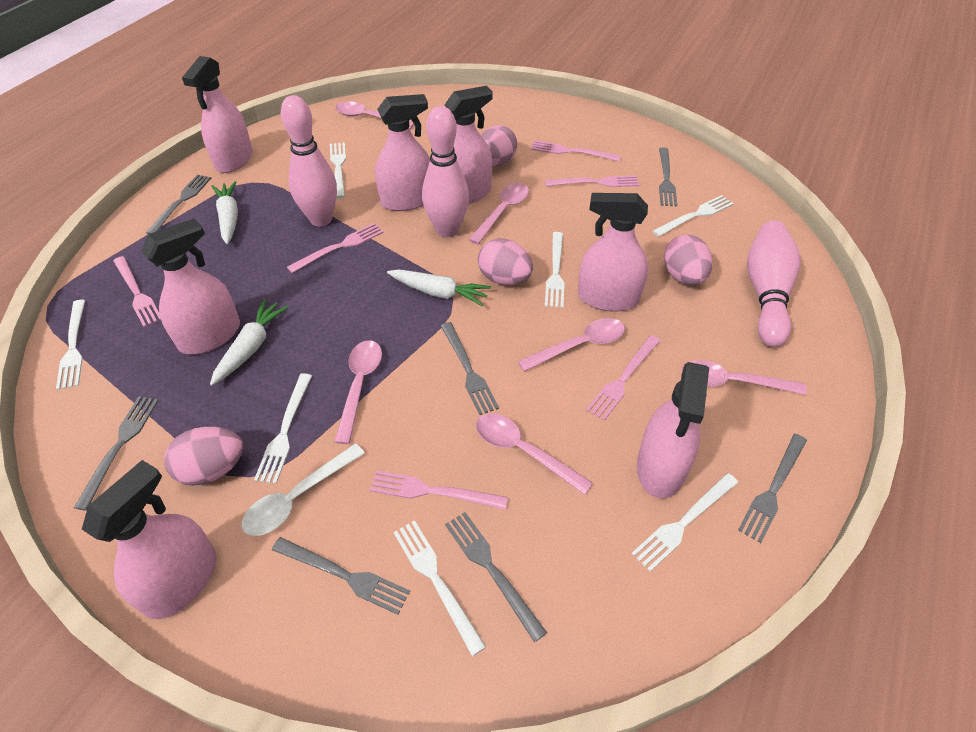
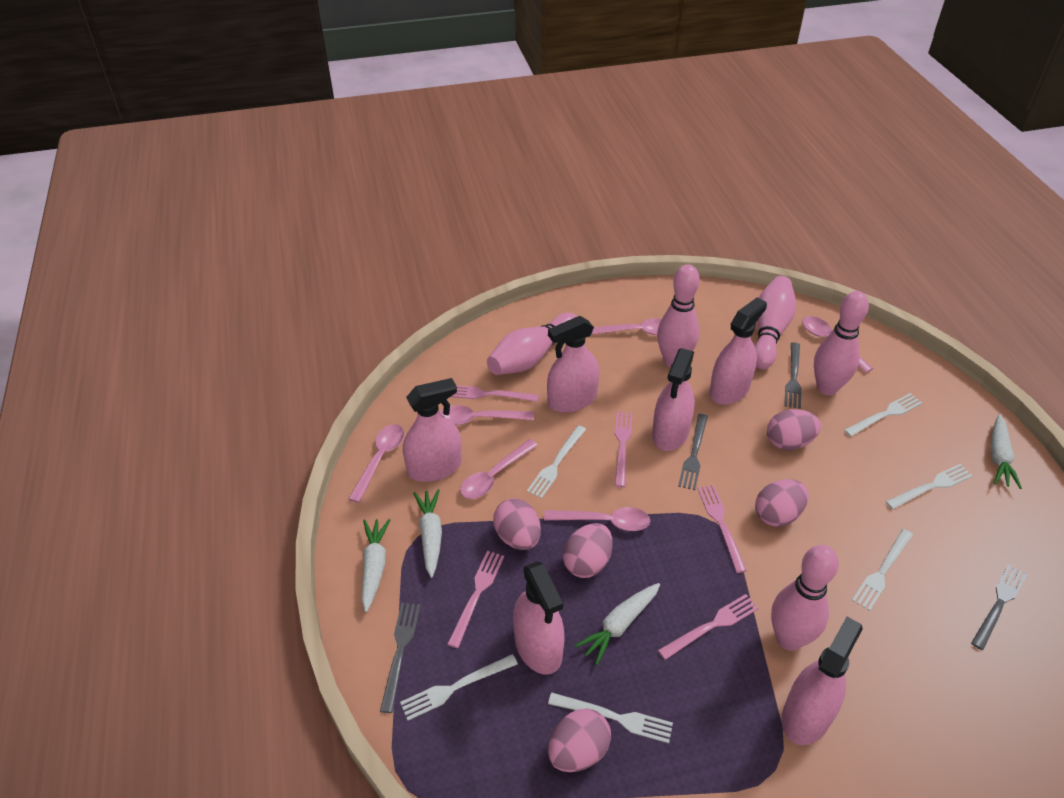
grey fork: [74,396,159,511] [146,175,211,234] [272,537,410,615] [441,322,499,415] [445,512,547,642] [659,147,677,207] [738,434,807,543] = 7 -> [380,603,420,713] [678,414,708,490] [784,342,802,409] [971,565,1027,650] = 4
pink bowling pin: [281,95,337,226] [422,106,469,238] [747,221,801,347] = 3 -> [487,313,577,375] [657,264,700,367] [755,276,796,369] [771,545,839,651] [814,291,869,395] = 5
pink egg: [164,427,243,486] [478,238,533,285] [481,125,517,167] [664,234,713,285] = 4 -> [493,498,541,550] [548,708,611,772] [563,523,612,578] [755,479,809,527] [767,409,821,450] = 5
pink fork: [113,256,161,327] [287,223,384,273] [370,470,508,510] [531,140,621,161] [545,175,640,187] [586,335,661,421] = 6 -> [447,551,504,648] [451,385,539,402] [615,411,632,487] [658,594,759,660] [697,485,747,573] = 5
pink spray bottle: [82,460,216,619] [141,218,240,354] [182,56,253,173] [375,94,430,211] [445,86,493,204] [578,193,648,312] [637,362,709,498] = 7 -> [403,378,462,482] [513,561,565,675] [547,316,599,413] [652,348,695,451] [709,298,767,405] [782,617,863,745] = 6
white carrot: [210,299,289,386] [212,181,238,244] [387,269,491,306] = 3 -> [362,519,390,612] [413,489,442,578] [575,583,660,665] [991,414,1022,489] = 4
white fork: [56,300,85,390] [254,373,312,484] [330,142,346,198] [393,520,486,656] [545,232,565,308] [632,473,738,571] [652,195,734,237] = 7 -> [400,654,518,721] [527,425,586,499] [548,692,673,743] [844,393,922,437] [852,529,913,611] [886,464,973,509] = 6
white spoon: [242,443,365,536] = 1 -> none = 0

